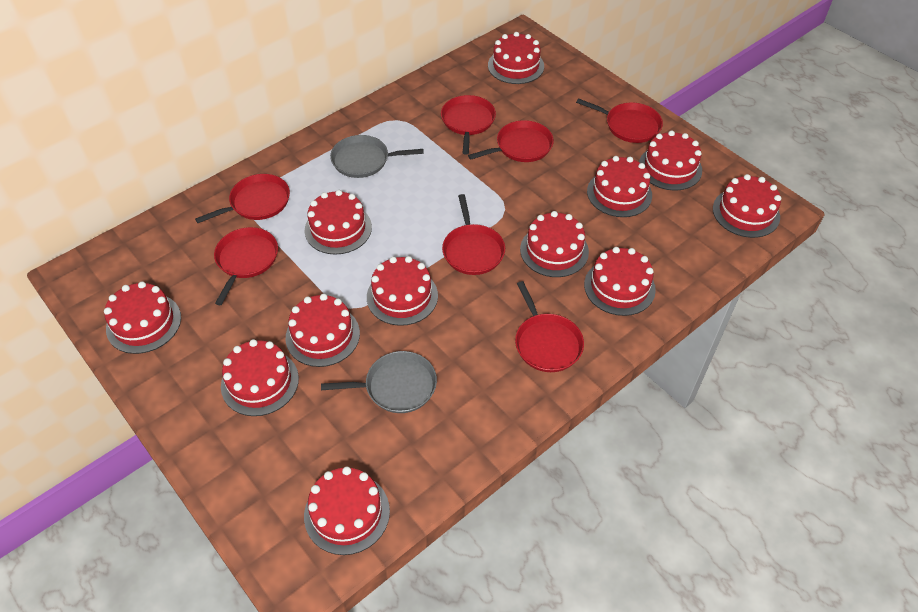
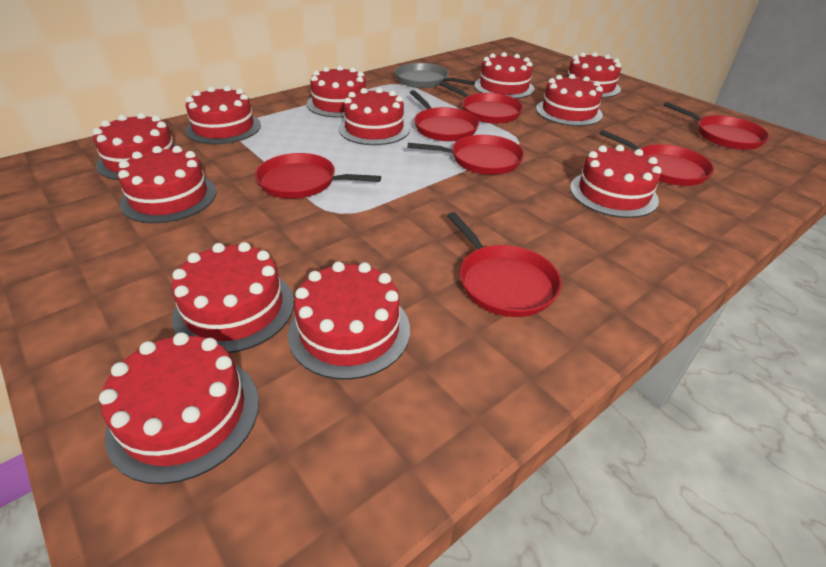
grey pan: [321,351,437,413] [330,135,424,178] = 2 -> [395,63,475,88] = 1

